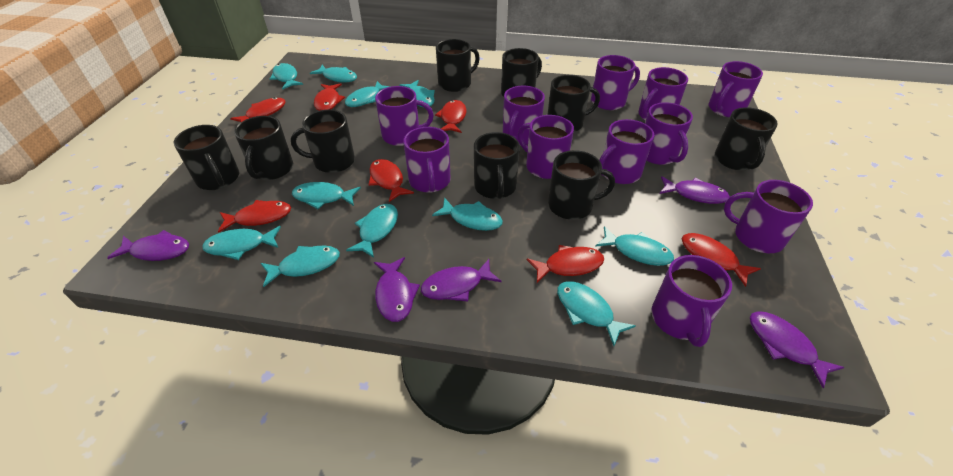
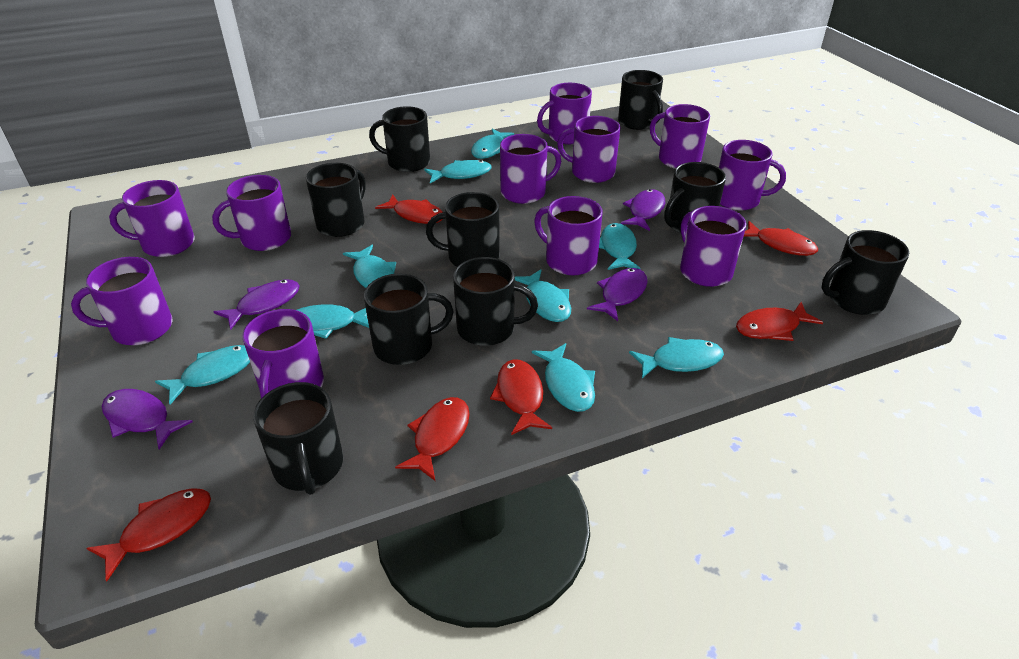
purple fish: [107,230,189,261] [374,257,420,322] [421,259,501,301] [660,176,730,204] [750,311,844,388] = 5 -> [101,389,193,449] [214,279,300,330] [587,268,648,321] [621,189,665,231] = 4
red fish: [218,200,291,233] [230,97,286,122] [314,83,345,111] [368,159,414,202] [435,100,466,133] [527,245,604,283] [682,233,761,287] = 7 -> [87,488,211,581] [375,194,443,224] [395,397,470,481] [490,359,552,435] [736,302,823,341] [744,221,818,256] = 6
turquoise fish: [202,226,281,260] [261,245,340,287] [270,63,303,90] [292,182,361,209] [310,65,357,83] [345,81,391,107] [346,204,398,258] [399,80,435,107] [432,198,503,231] [557,281,636,346] [595,226,674,266] = 11 -> [155,345,250,405] [297,305,369,339] [343,245,396,288] [424,160,492,183] [471,129,514,159] [515,269,571,322] [532,343,595,412] [599,223,640,270] [629,337,724,378] = 9

